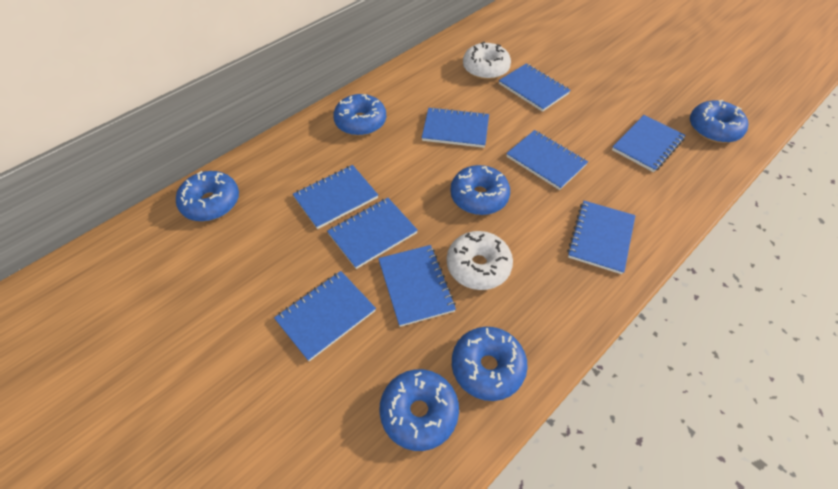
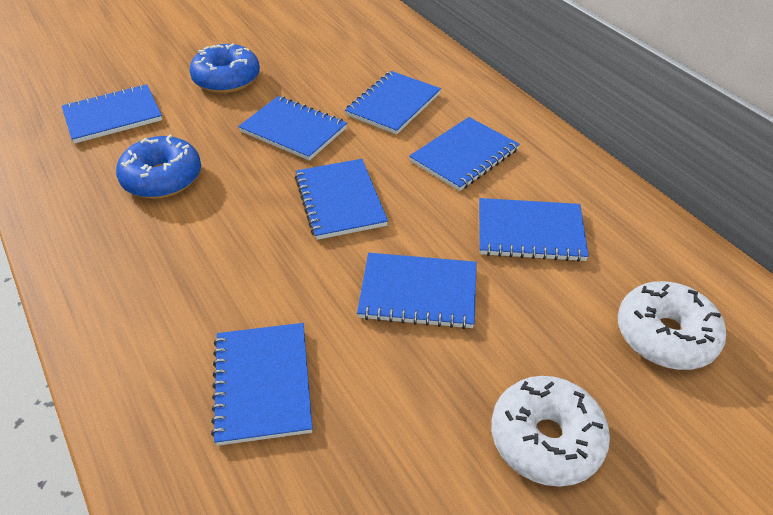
blue donut: [176,171,239,222] [333,94,386,136] [379,369,459,451] [450,165,510,215] [452,327,528,401] [690,100,749,143] = 6 -> [116,134,201,199] [189,43,260,93] = 2
blue notebook: [274,271,376,361] [293,165,378,229] [327,198,418,269] [378,245,456,327] [422,107,489,148] [499,63,571,112] [506,130,588,190] [567,201,635,274] [612,115,686,172] = 9 -> [62,84,162,144] [211,323,313,446] [238,96,347,161] [295,159,388,240] [345,71,441,135] [357,253,477,329] [409,117,519,191] [479,198,589,262] = 8

